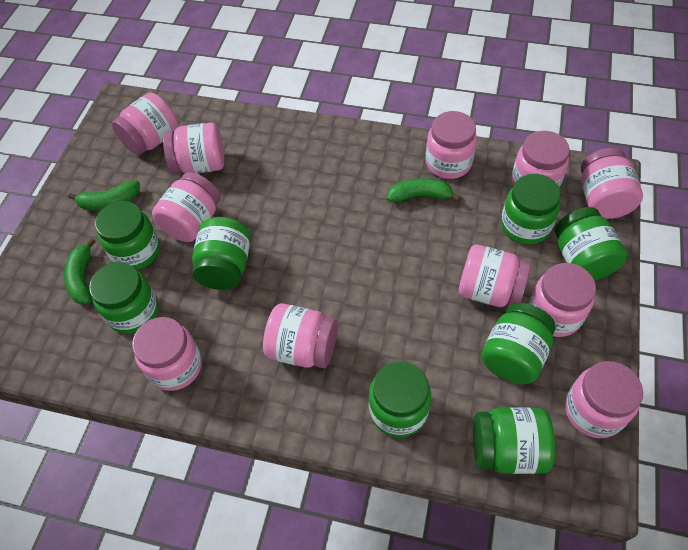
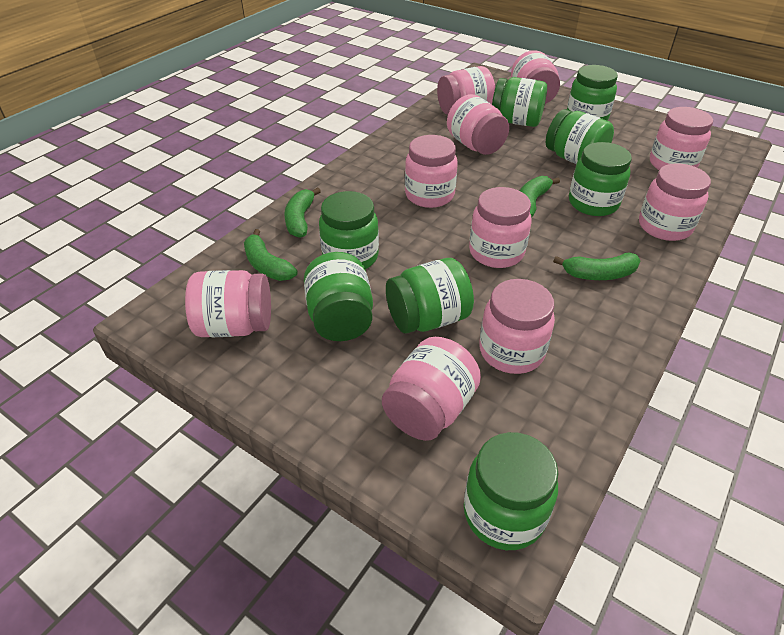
green banana: [64,238,96,305] [68,180,140,210] [387,178,460,202] = 3 -> [244,229,298,281] [284,187,321,238] [520,176,560,217] [553,253,641,280] = 4
pink jar: [112,93,178,155] [132,317,202,391] [152,172,220,242] [163,123,224,173] [263,303,338,368] [425,111,477,179] [459,245,531,307] [511,131,570,188] [529,263,596,337] [565,361,643,438] [581,148,643,219] = 11 -> [185,270,271,337] [382,337,481,441] [405,135,458,208] [437,66,495,115] [447,94,509,155] [469,187,532,268] [479,279,555,374] [511,50,560,104] [639,163,711,241] [650,107,713,170] = 10

